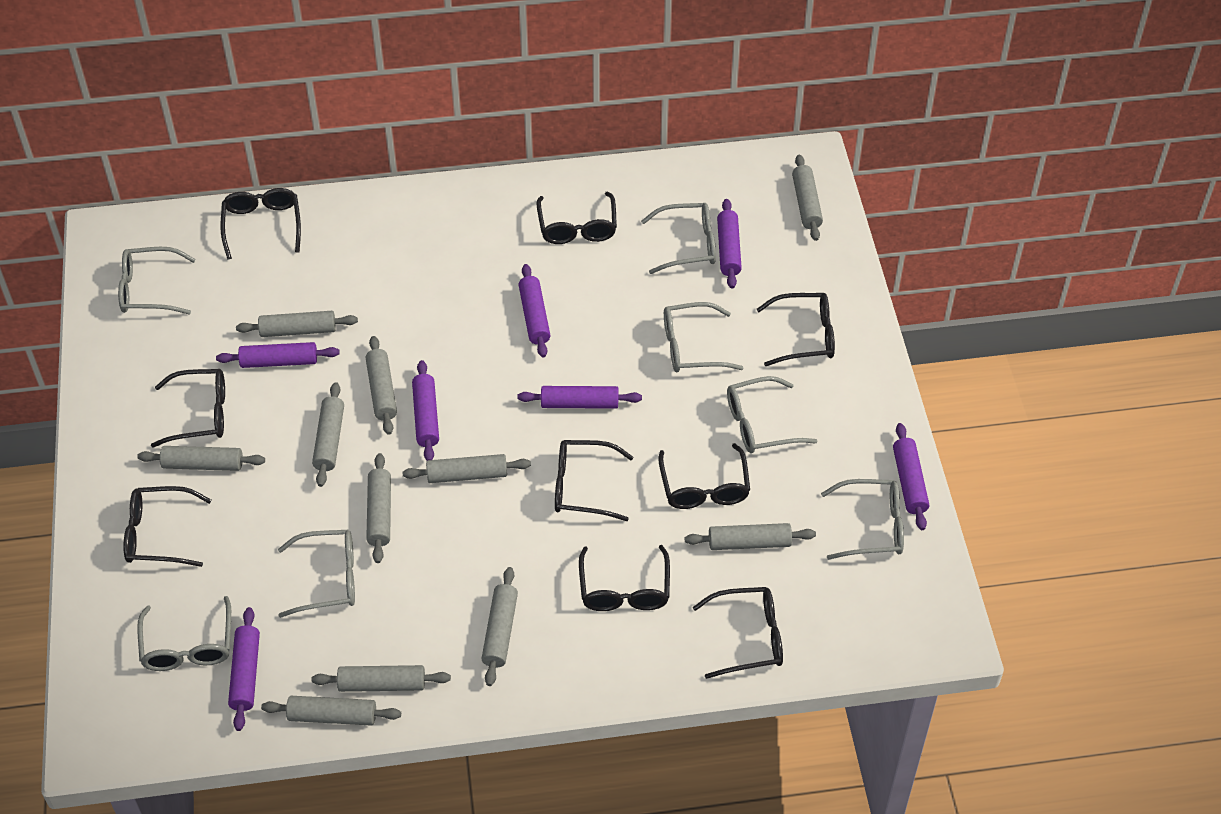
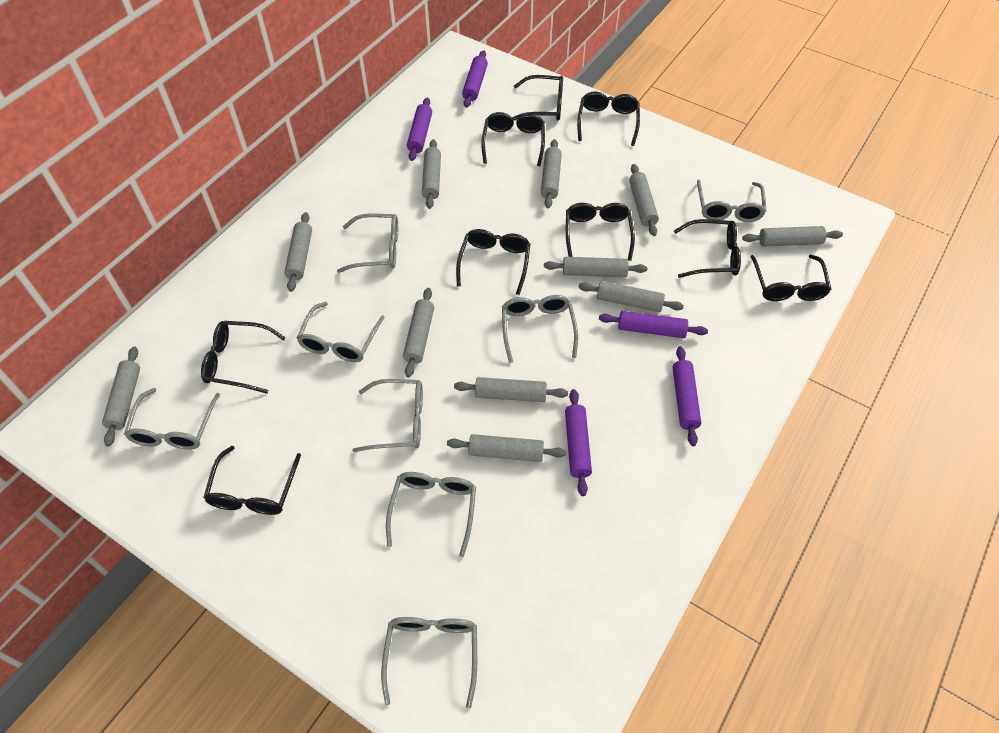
grey glasses: [118,247,196,314] [137,596,231,671] [278,530,355,618] [641,203,716,274] [664,302,743,372] [727,376,817,453] [821,479,904,560] = 7 -> [124,388,220,450] [297,302,385,362] [337,214,398,273] [352,379,423,452] [381,617,477,709] [386,472,476,557] [502,295,578,363] [697,179,766,222] = 8
purple rolling pin: [216,342,340,368] [228,607,260,731] [412,360,439,461] [517,386,642,409] [519,264,551,357] [717,199,742,288] [893,423,929,530] = 7 -> [407,97,432,161] [462,50,488,108] [565,389,592,496] [599,311,708,338] [673,346,701,446] = 5

